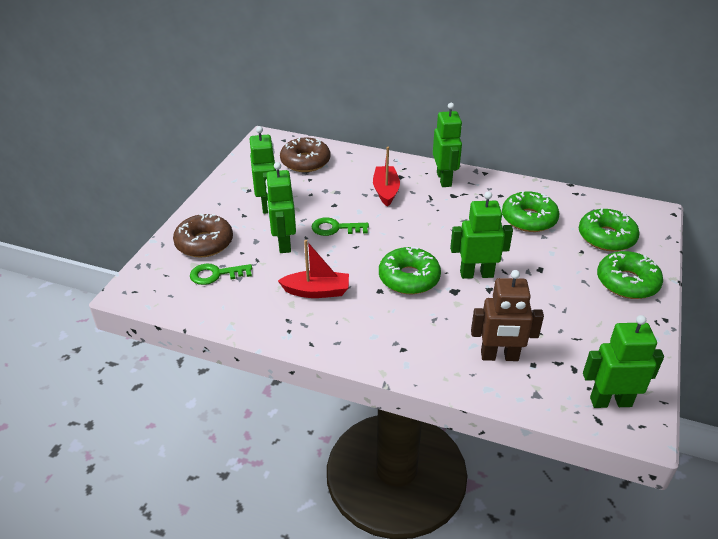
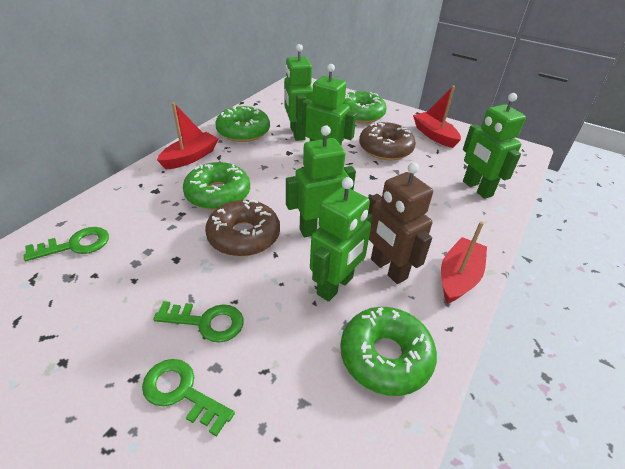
green key: [190,263,252,285] [312,217,369,236] = 2 -> [24,227,109,261] [142,359,235,437] [153,301,244,342] = 3
red boat: [278,240,349,298] [373,147,400,207] = 2 -> [157,102,219,169] [413,86,461,148] [441,222,487,304] = 3

